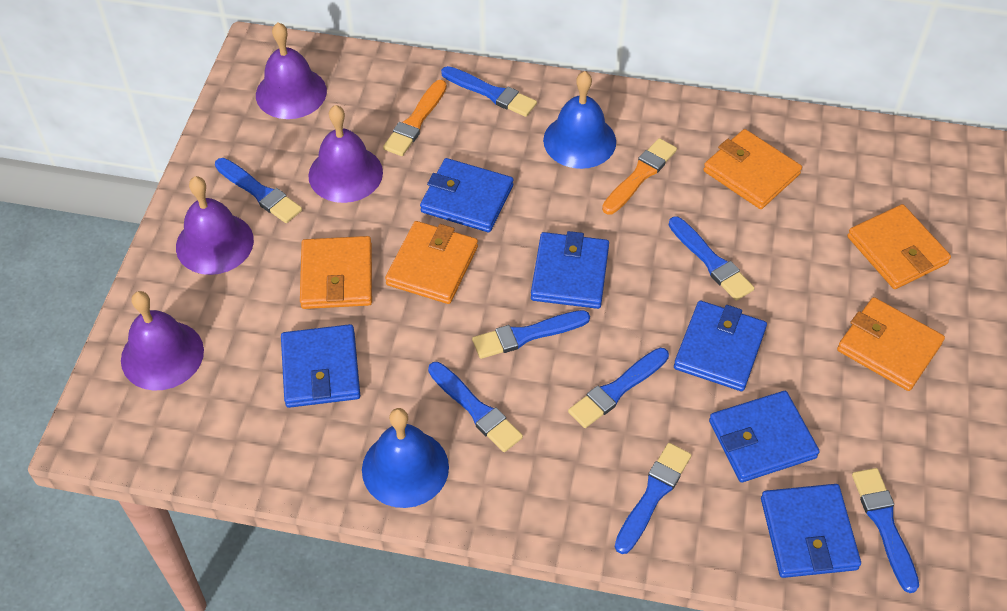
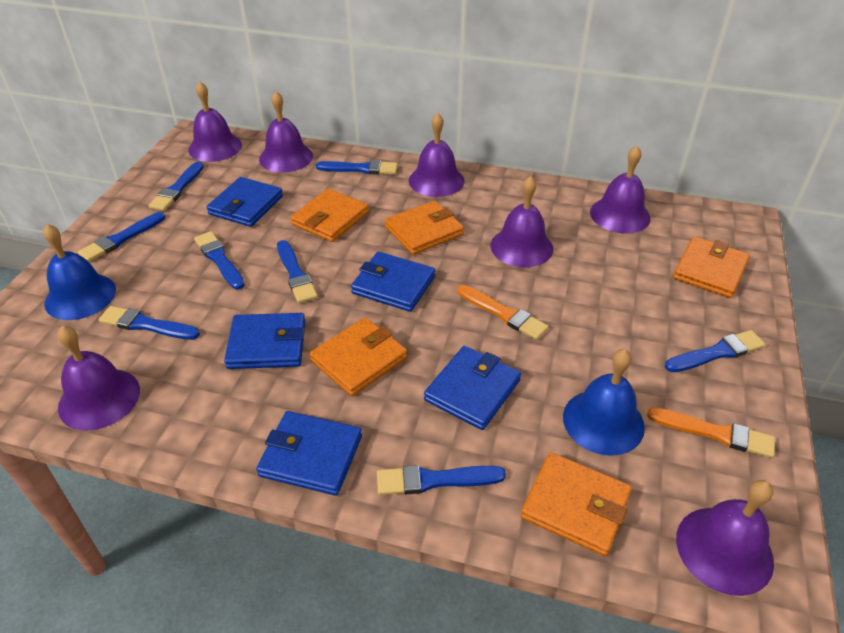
blue wallet: [281,324,360,408] [420,158,513,232] [531,231,609,309] [674,301,767,391] [709,391,820,482] [761,484,861,578] = 6 -> [206,177,283,227] [224,313,305,369] [256,411,362,496] [351,252,435,312] [424,346,521,430] = 5
purple bell: [121,291,204,391] [176,176,254,275] [256,23,327,119] [308,105,383,203] = 4 -> [57,325,140,431] [188,82,242,162] [259,91,313,173] [409,113,465,197] [490,176,553,267] [590,146,650,233] [676,480,774,596] = 7

